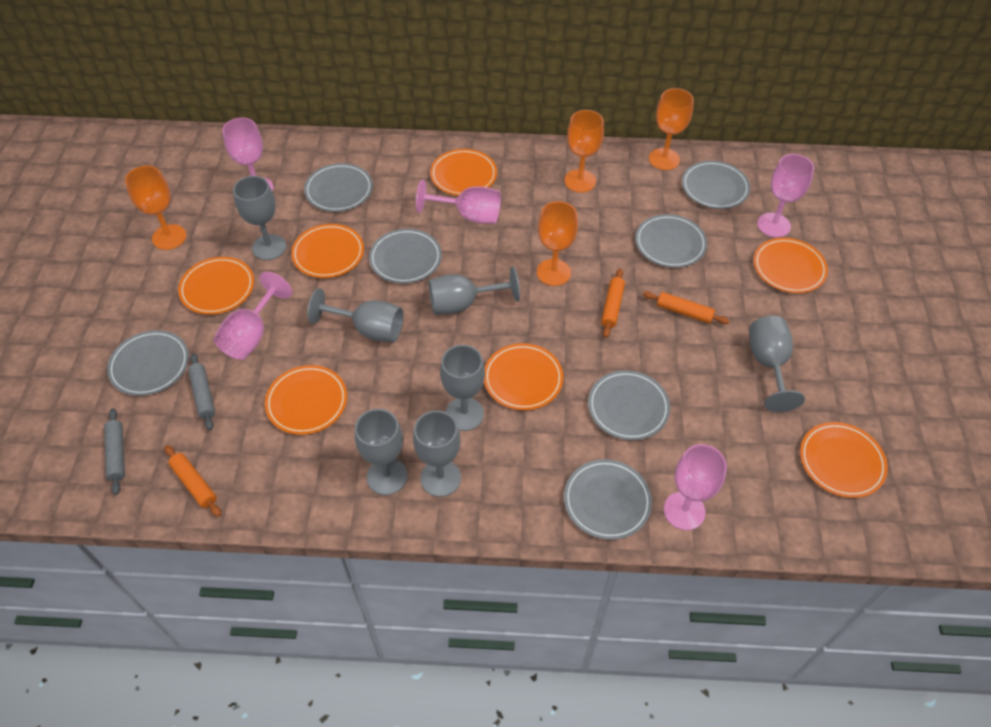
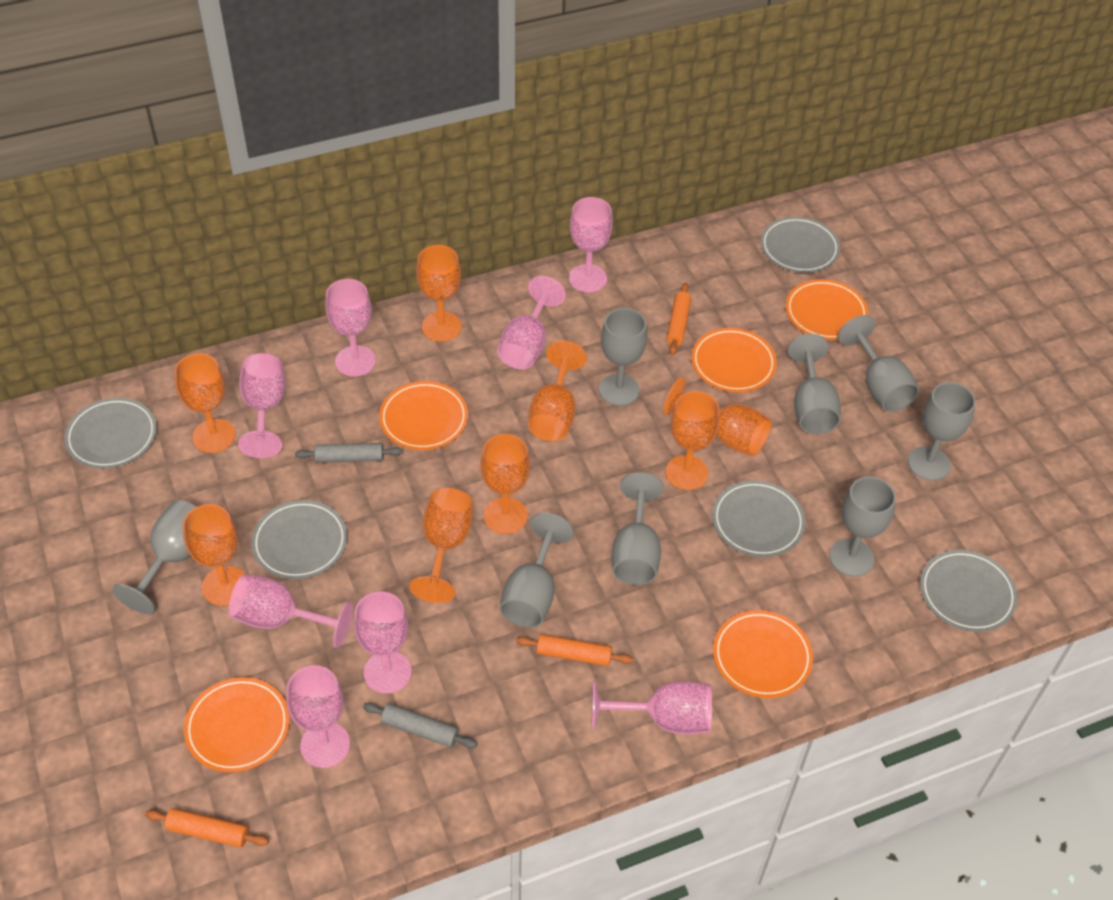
grey goblet: [233,176,286,260] [307,288,404,342] [355,409,407,495] [413,410,461,497] [428,266,520,315] [440,345,485,431] [749,316,805,412] = 7 -> [112,500,196,614] [500,513,574,627] [599,308,647,406] [612,472,664,585] [788,334,841,434] [829,477,896,577] [838,315,919,412] [908,382,976,481] = 8
grey plate: [107,330,189,396] [304,163,373,212] [369,229,442,284] [564,459,652,540] [588,370,670,440] [635,214,707,268] [682,161,750,209] = 7 -> [64,398,157,469] [251,500,347,579] [712,480,806,557] [761,217,840,273] [920,550,1018,632] = 5
orange goblet: [125,166,186,250] [537,201,578,286] [564,110,604,193] [649,88,694,170] = 4 -> [174,353,235,453] [183,504,245,606] [409,488,473,603] [416,245,462,342] [480,434,530,534] [528,340,587,441] [663,377,772,457] [666,391,720,490] = 8
orange plate: [178,257,254,315] [265,365,347,435] [291,224,364,278] [430,149,497,196] [484,343,563,410] [754,238,828,293] [800,422,888,498] = 7 -> [184,677,290,772] [379,381,468,450] [691,328,777,392] [713,610,813,698] [786,279,869,340] = 5
pink goblet: [214,272,292,360] [222,118,274,192] [416,179,501,224] [664,444,727,530] [757,154,814,238] = 5 -> [229,574,353,648] [238,353,285,458] [286,665,350,768] [325,279,376,377] [354,591,412,694] [497,276,566,370] [569,197,613,292] [592,680,712,735] = 8

